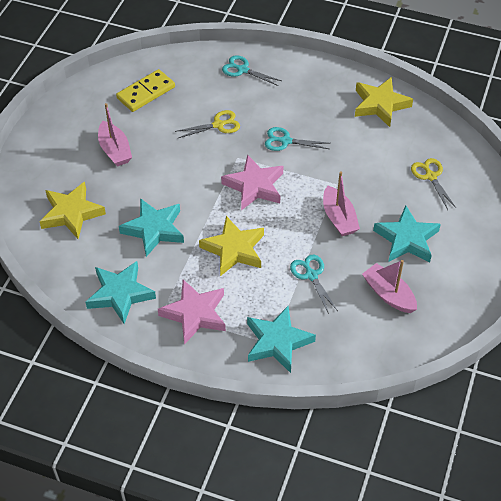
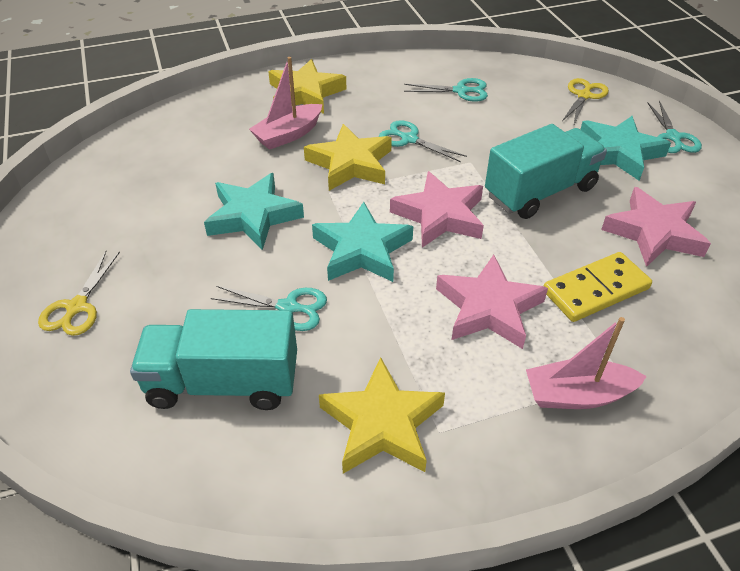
pink boat: [98,103,132,167] [323,171,360,236] [362,260,417,313] = 3 -> [249,57,322,150] [526,317,647,409] = 2
pink star: [158,280,226,345] [221,154,283,210] = 2 -> [390,171,484,248] [436,255,548,349] [601,187,711,267] = 3
turquoise scissors: [222,56,282,86] [265,127,329,151] [290,255,338,314] = 3 -> [211,286,327,331] [379,120,467,162] [404,78,488,102] [647,101,702,153] = 4
turquoise star: [85,261,156,324] [119,198,184,257] [247,306,316,373] [373,205,441,262] = 4 -> [204,173,304,250] [312,202,413,282] [580,116,671,181] = 3
turquoise truck: none = 0 -> [130,309,297,410] [485,124,607,219] = 2

